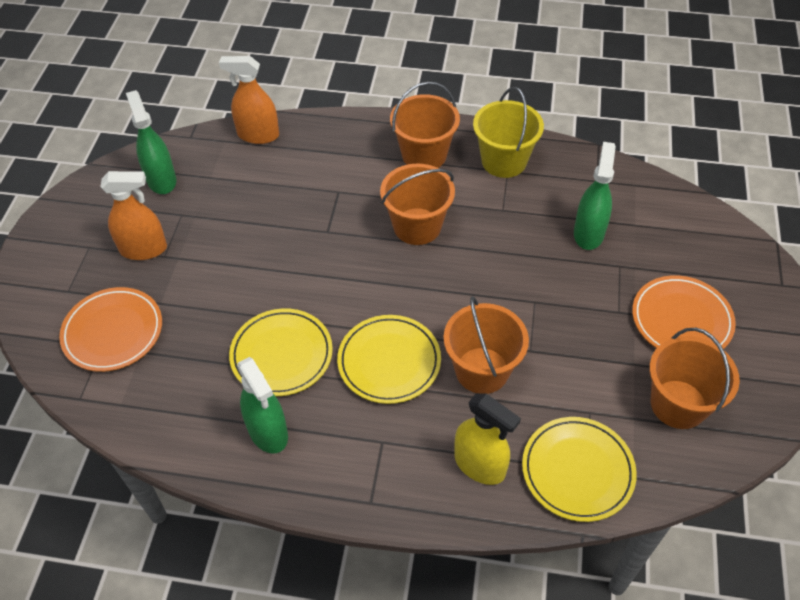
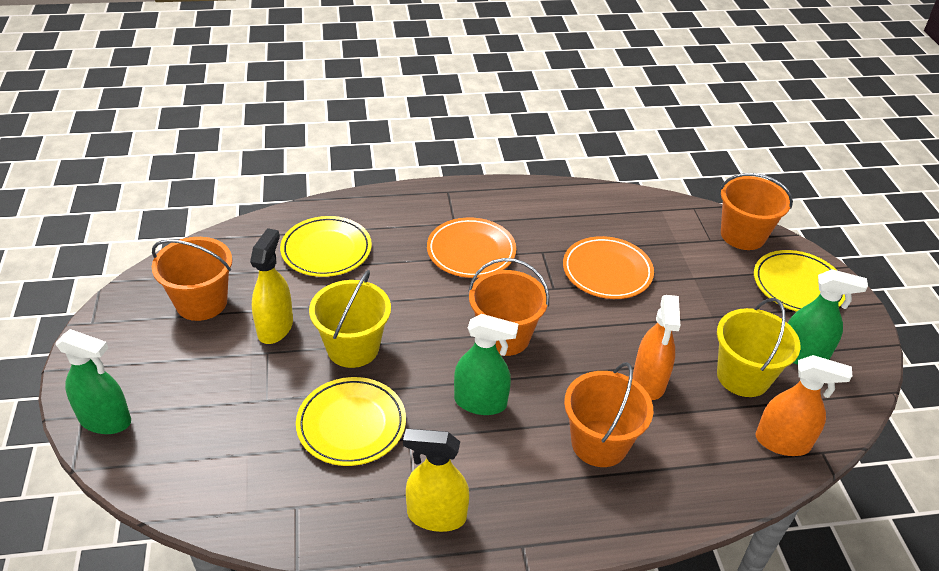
yellow bucket: [473,87,544,178] = 1 -> [309,270,391,368] [717,298,800,397] = 2
yellow spray bottle: [454,393,521,485] = 1 -> [250,228,293,344] [403,429,469,532] = 2

